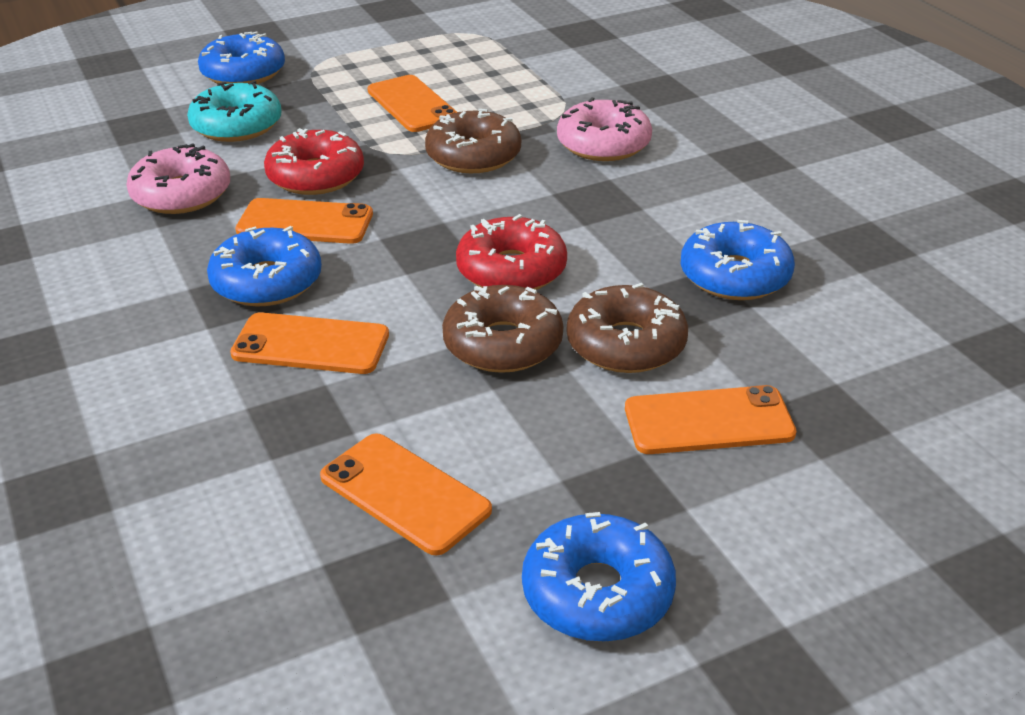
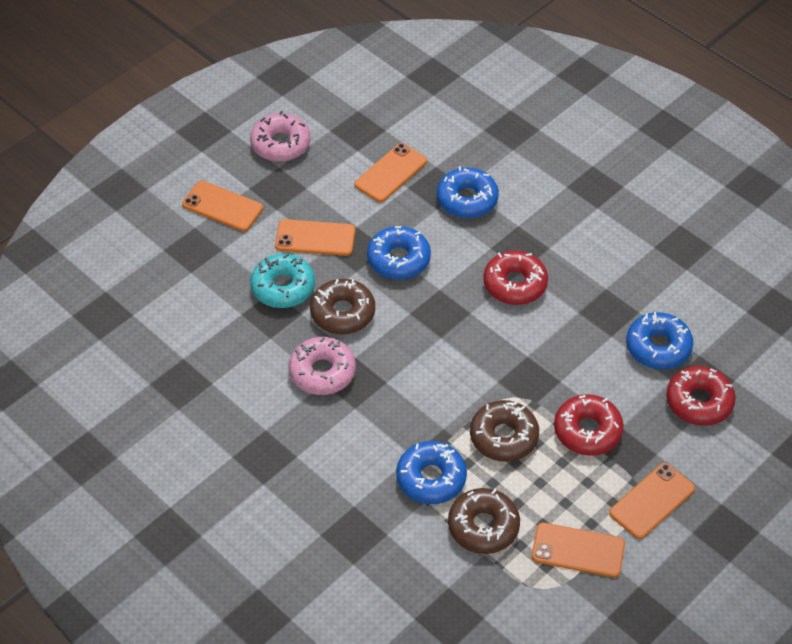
red donut: [264,128,364,195] [456,214,567,290] = 2 -> [483,251,548,305] [554,394,624,456] [666,366,736,426] = 3

